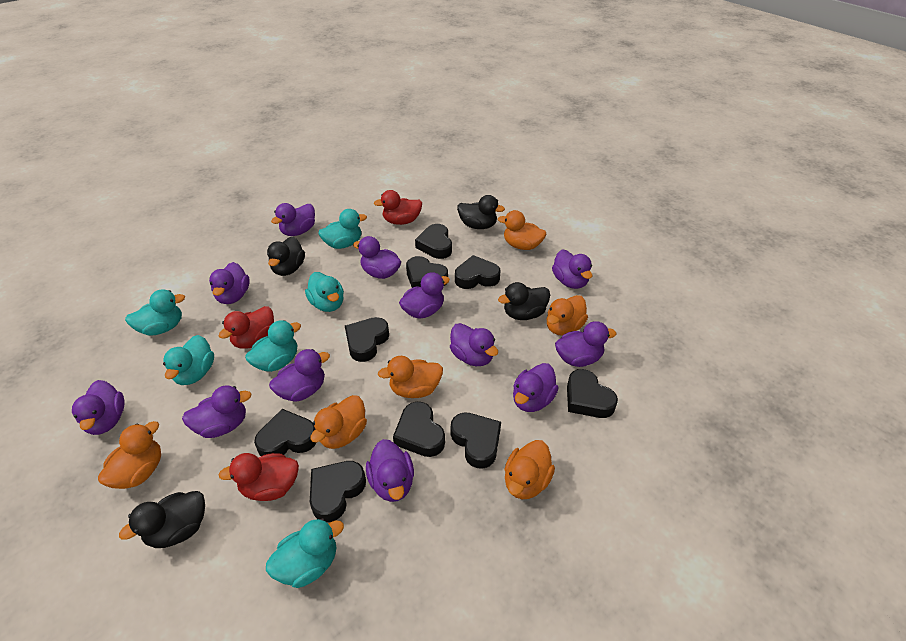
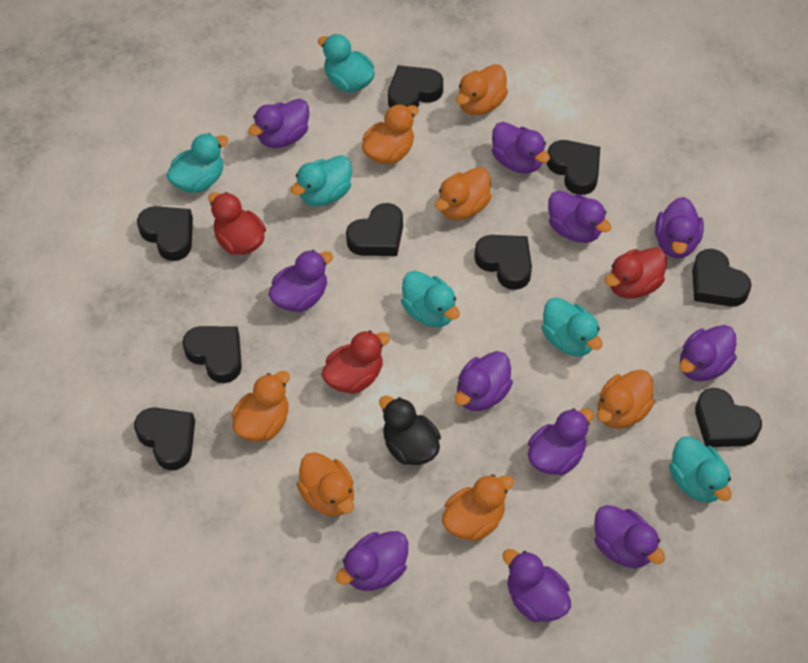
black duck: [119,491,205,548] [267,237,305,276] [457,195,505,229] [498,282,550,320] = 4 -> [379,396,441,465] = 1
orange duck: [98,421,161,489] [310,395,367,449] [378,356,443,398] [498,210,546,250] [504,440,555,499] [547,295,588,336] = 6 -> [232,371,289,442] [297,452,354,516] [362,104,419,164] [435,167,491,220] [442,474,514,542] [456,64,508,115] [597,369,655,429] = 7
purple duck: [72,380,125,435] [182,385,252,438] [209,262,250,304] [269,349,330,402] [271,203,315,236] [353,236,401,279] [366,439,414,502] [399,272,450,319] [450,323,498,366] [513,363,558,412] [552,250,593,289] [555,321,616,367] = 12 -> [248,99,309,148] [268,250,333,312] [336,531,408,591] [455,351,513,411] [492,122,550,173] [503,549,571,622] [528,408,594,475] [548,191,612,243] [594,505,665,568] [655,197,704,258] [679,325,737,381] = 11

